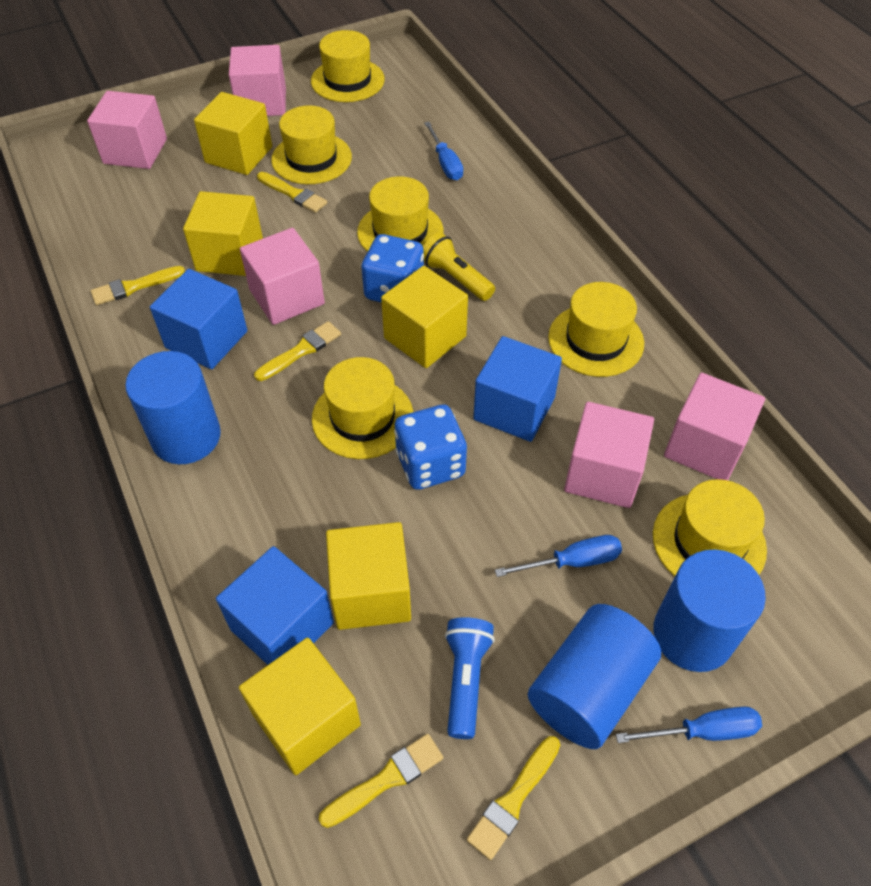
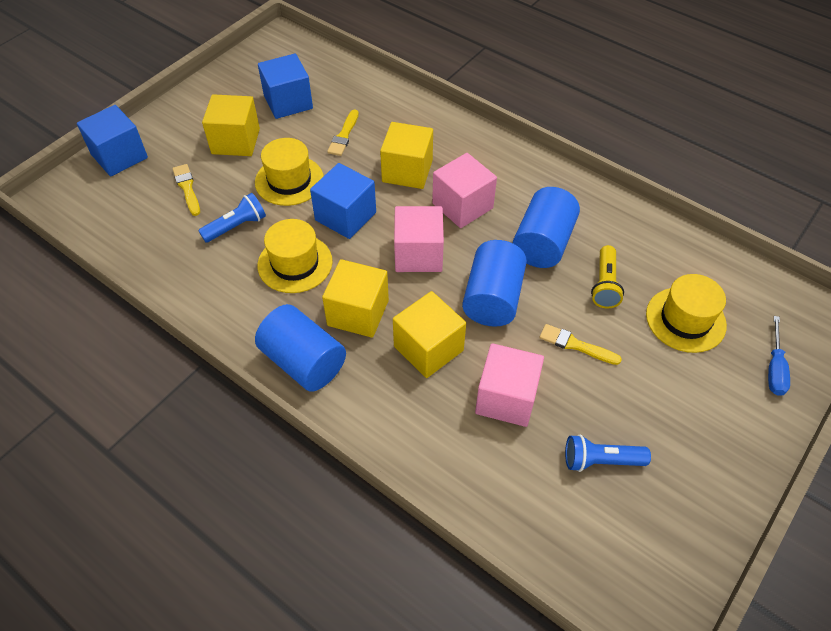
blue dice: [361,234,424,303] [394,404,467,490] = 2 -> none = 0
blue flashlight: [445,617,495,739] = 1 -> [198,193,266,243] [565,435,651,472] = 2
blue screwdriver: [424,122,463,180] [495,535,622,577] [616,707,762,743] = 3 -> [768,316,790,396] = 1
pink cube: [87,91,167,169] [229,45,286,116] [240,228,325,325] [564,402,654,508] [664,373,765,480] = 5 -> [394,206,444,272] [432,153,497,228] [475,343,544,427] = 3
yellow brush: [91,266,185,305] [254,321,341,381] [257,172,327,213] [319,734,443,828] [467,736,560,860] = 5 -> [172,164,200,216] [327,109,359,156] [539,324,622,365] = 3
yellow cube: [183,191,263,276] [194,92,272,175] [239,638,361,775] [326,522,411,630] [381,266,468,368] = 5 -> [202,94,260,156] [322,259,389,338] [380,122,433,189] [393,291,466,378] = 4
yellow hat: [271,106,352,184] [311,30,385,102] [312,357,413,459] [357,177,444,252] [548,282,644,377] [653,479,767,576] = 6 -> [255,138,324,206] [257,219,333,293] [646,274,727,353] = 3

